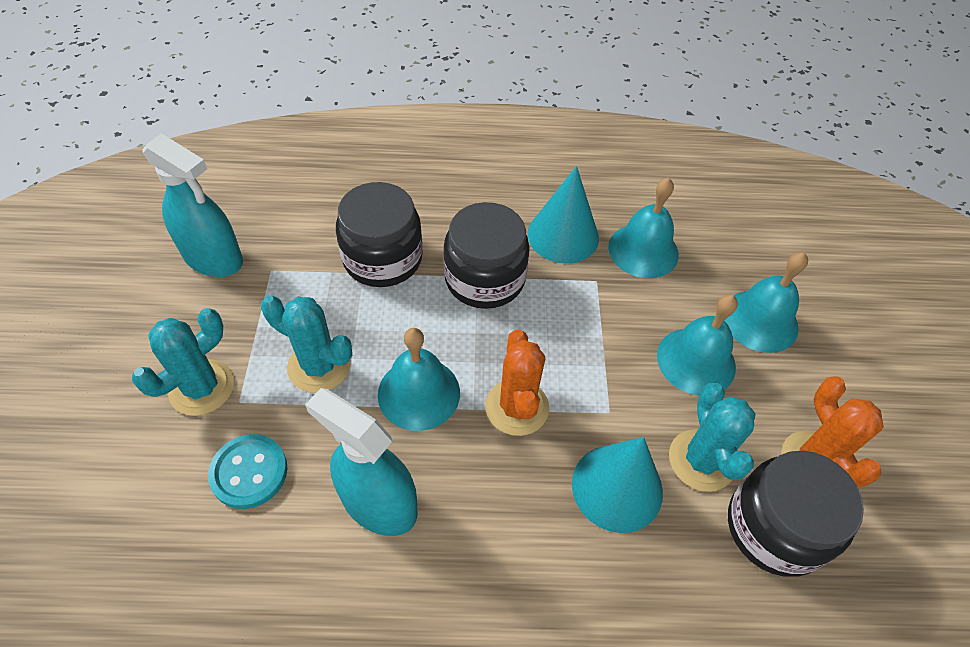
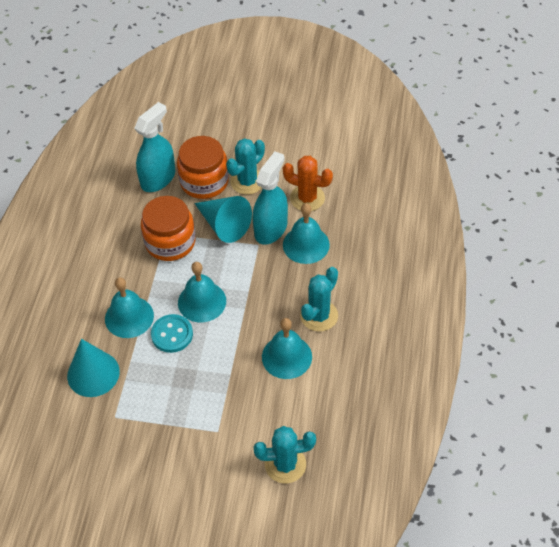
black jar: [336,182,423,287] [443,202,530,309] [728,451,864,577] = 3 -> none = 0
orange cactus: [485,329,549,436] [781,377,884,487] = 2 -> [283,156,333,211] = 1
orange jar: none = 0 -> [141,196,196,261] [177,136,229,199] = 2

